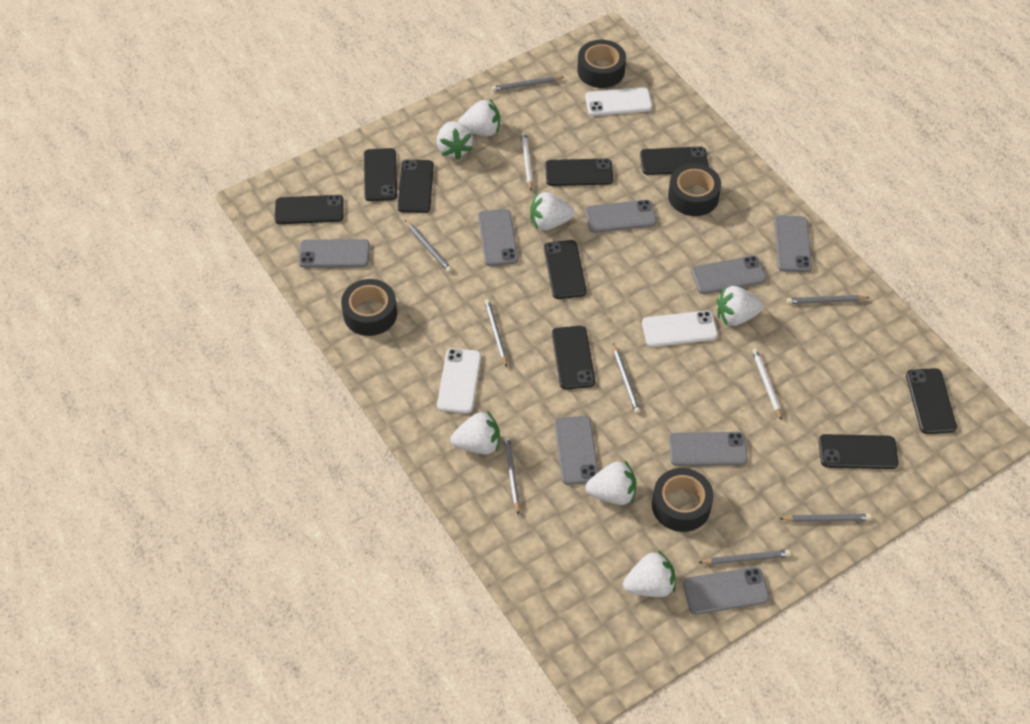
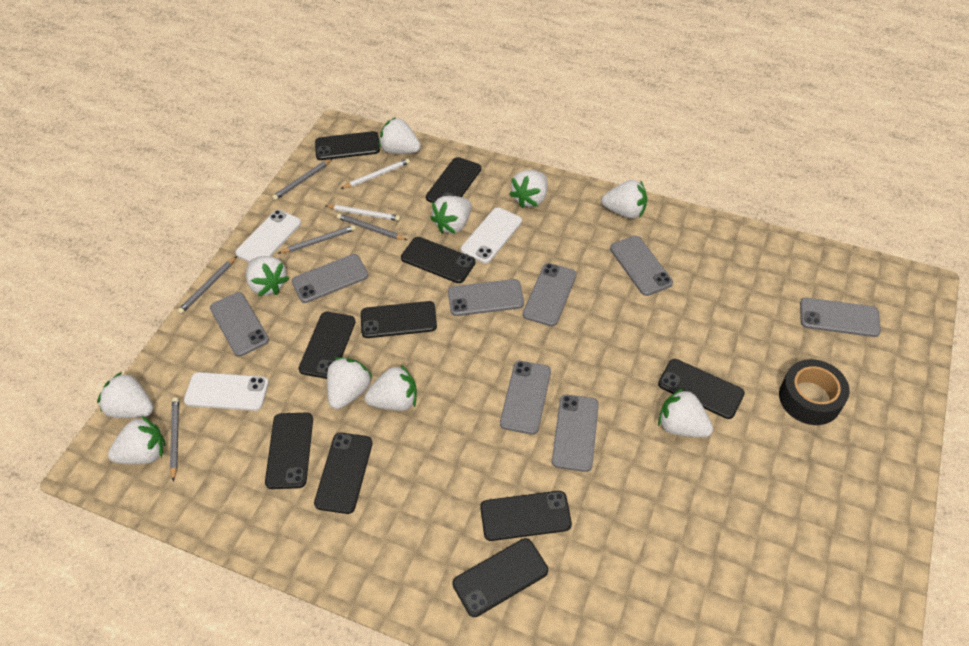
black phone: [275,195,344,224] [364,148,397,201] [398,160,434,213] [544,240,587,299] [545,159,613,186] [552,326,595,390] [640,147,709,175] [819,434,899,469] [906,368,957,434] = 9 -> [265,413,313,489] [298,312,356,379] [314,433,373,514] [315,131,380,160] [361,301,437,338] [401,237,475,283] [426,157,481,203] [452,538,548,617] [480,491,572,541] [658,359,745,419] = 10
black tape: [341,279,397,336] [577,40,626,88] [652,468,714,532] [668,163,721,216] = 4 -> [779,359,850,425] = 1
grey pencil: [405,220,452,272] [485,299,507,367] [492,76,564,91] [504,436,520,515] [613,343,640,414] [698,550,791,565] [779,514,871,522] [787,295,870,304] = 8 -> [170,397,179,481] [177,256,237,314] [272,158,333,200] [279,225,356,253] [337,213,407,240] = 5
white strawberry: [437,122,473,160] [451,411,500,454] [458,99,500,136] [530,192,575,230] [585,461,636,505] [623,550,676,597] [717,286,763,326] = 7 -> [97,372,154,418] [108,416,165,464] [246,256,289,296] [327,357,373,409] [365,365,417,411] [379,117,421,154] [430,196,472,234] [509,170,548,208] [602,180,647,219] [658,388,713,437] = 10

